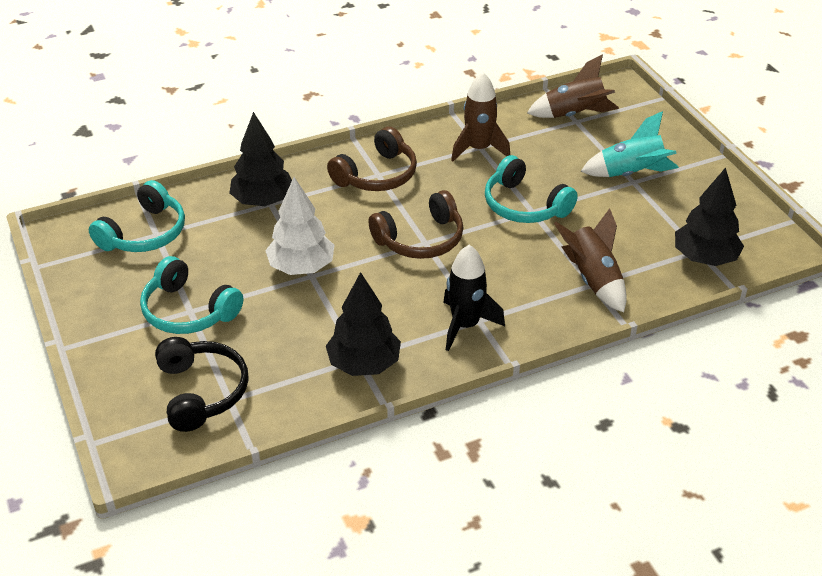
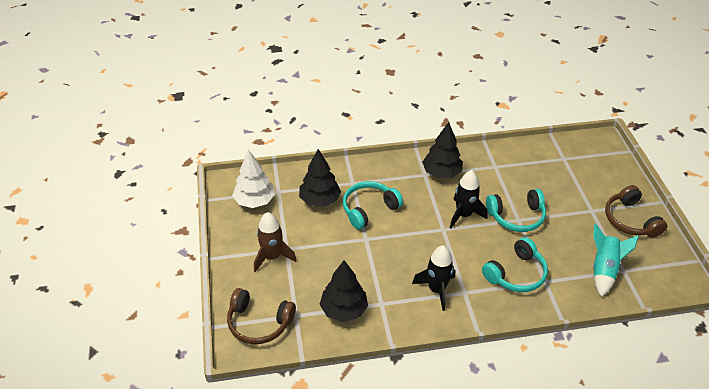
black headphones: [155,337,249,432] = 1 -> none = 0
black rocket: [443,245,505,351] = 1 -> [412,245,455,311] [450,170,487,229] = 2
brown rocket: [451,72,510,161] [527,54,619,118] [554,208,627,312] = 3 -> [254,212,297,272] = 1

